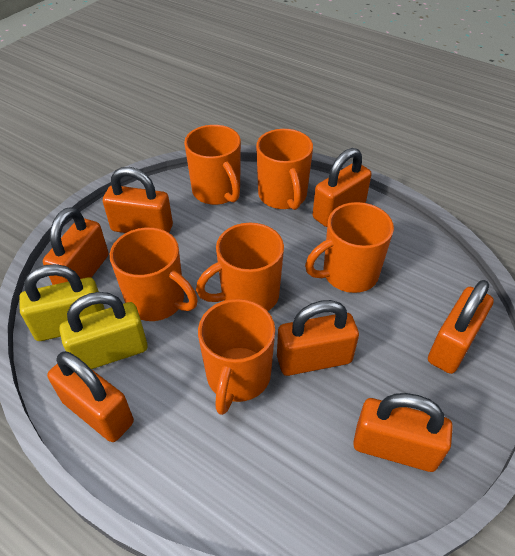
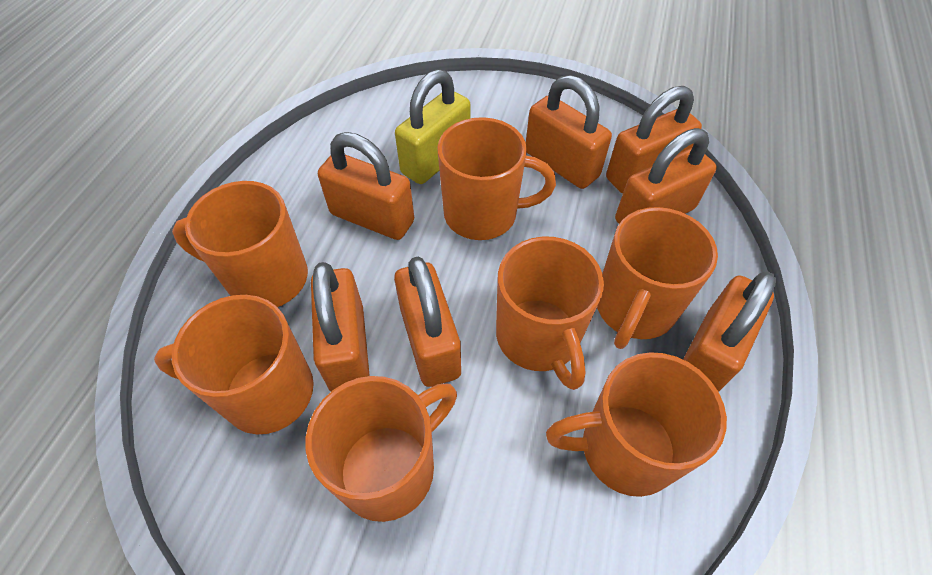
orange mug: [110,227,198,321] [184,125,241,205] [196,223,284,311] [198,299,275,415] [256,129,313,210] [305,202,394,293] = 6 -> [154,295,314,434] [172,181,308,307] [306,376,457,522] [437,117,556,240] [496,237,604,390] [546,352,727,497] [597,207,718,349] = 7
yellow padlock: [19,264,105,341] [59,292,148,369] = 2 -> [395,69,471,184] = 1

